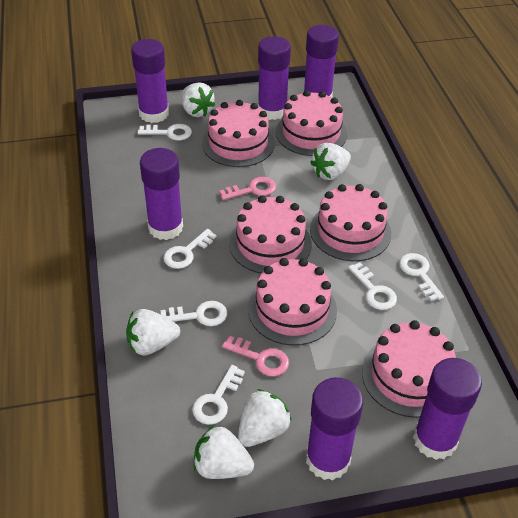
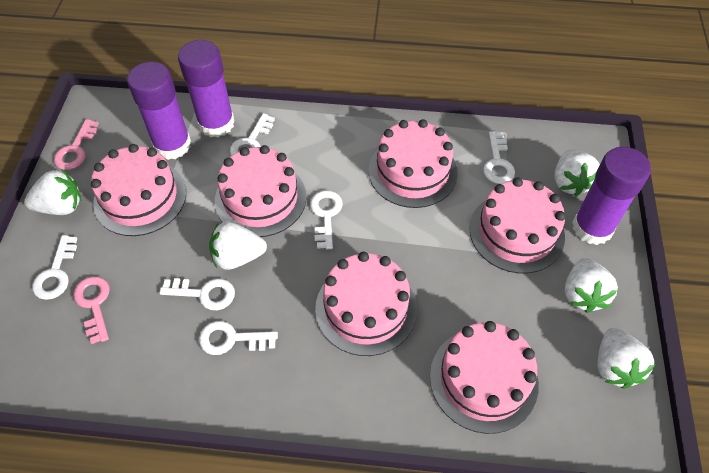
purple glue stick: [131,39,169,123] [140,148,183,240] [258,36,291,120] [303,25,339,97] [306,377,363,480] [413,358,482,460] = 6 -> [127,62,191,160] [178,40,235,137] [572,147,651,245] = 3

